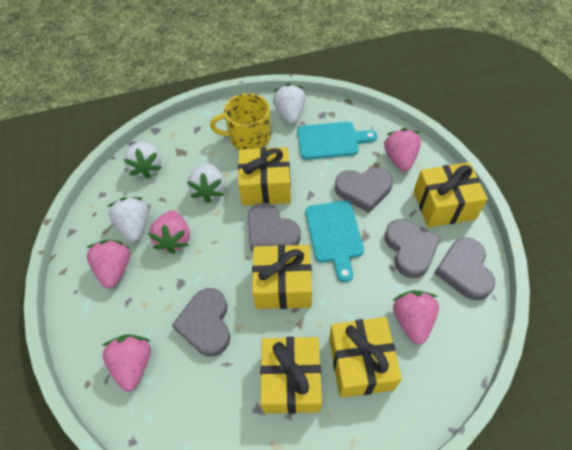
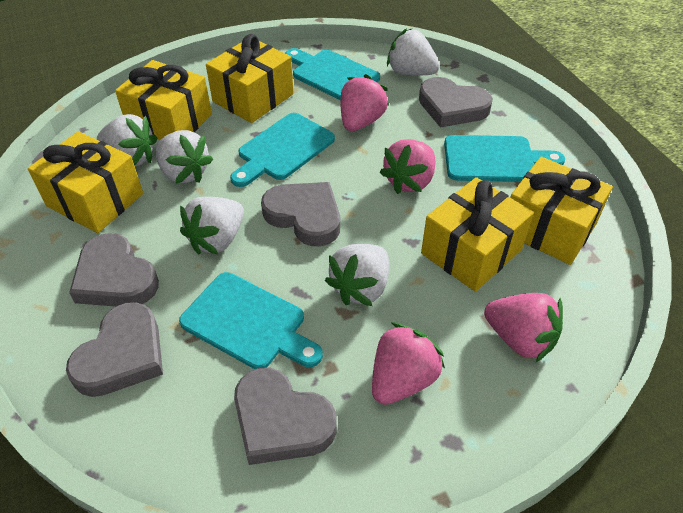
pink strawberry: [86,240,130,288] [102,334,151,391] [148,210,190,254] [384,128,421,171] [393,290,439,345] = 5 -> [341,74,389,131] [372,323,445,405] [380,139,436,194] [484,293,563,363] = 4
turquoise cutting board: [297,122,377,160] [306,201,364,282] = 2 -> [179,272,323,369] [230,113,335,187] [285,48,380,101] [444,135,565,182] = 4
white strawberry: [108,197,149,242] [124,141,162,179] [187,163,225,203] [273,83,306,124] = 4 -> [97,114,157,167] [155,130,213,184] [180,197,244,255] [325,244,389,306] [387,28,440,75] = 5
yellow mug: [210,93,271,150] = 1 -> none = 0

